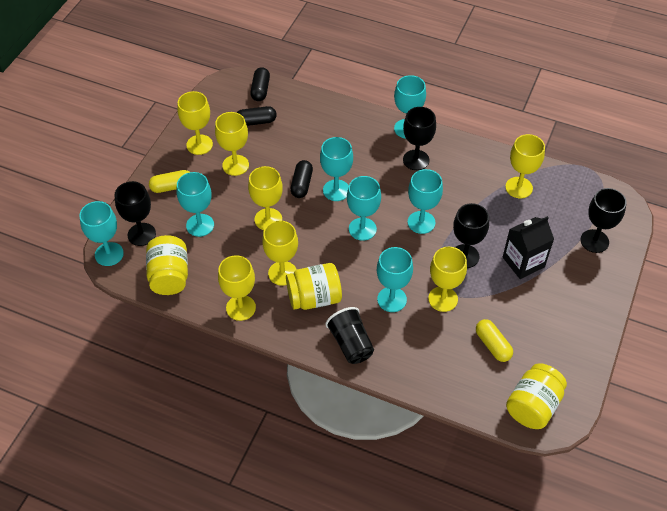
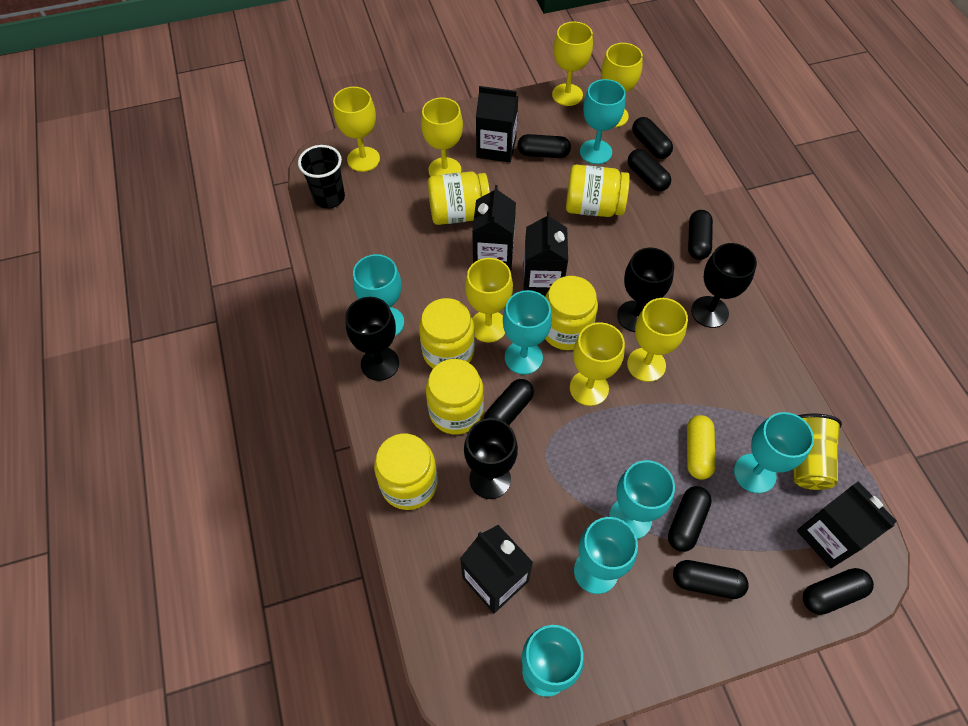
black capsule: [237,106,277,126] [250,67,270,101] [290,160,313,198] = 3 -> [484,379,534,425] [517,134,571,158] [628,149,671,192] [632,117,673,159] [668,486,712,552] [673,560,749,599] [688,210,713,260] [803,568,874,615] = 8
black carton: [503,216,554,279] = 1 -> [460,525,533,613] [472,185,516,271] [476,86,519,162] [523,211,568,296] [797,481,897,568] = 5
yellow capsule: [149,170,190,193] [476,319,513,362] = 2 -> [687,415,716,480] = 1
yellow cup: none = 0 -> [793,414,842,490] = 1
yellow jar: [146,235,188,295] [286,263,342,310] [506,363,567,429] = 3 -> [374,434,438,510] [419,298,475,368] [426,359,484,435] [428,171,490,225] [545,276,598,350] [566,165,630,217] = 6

